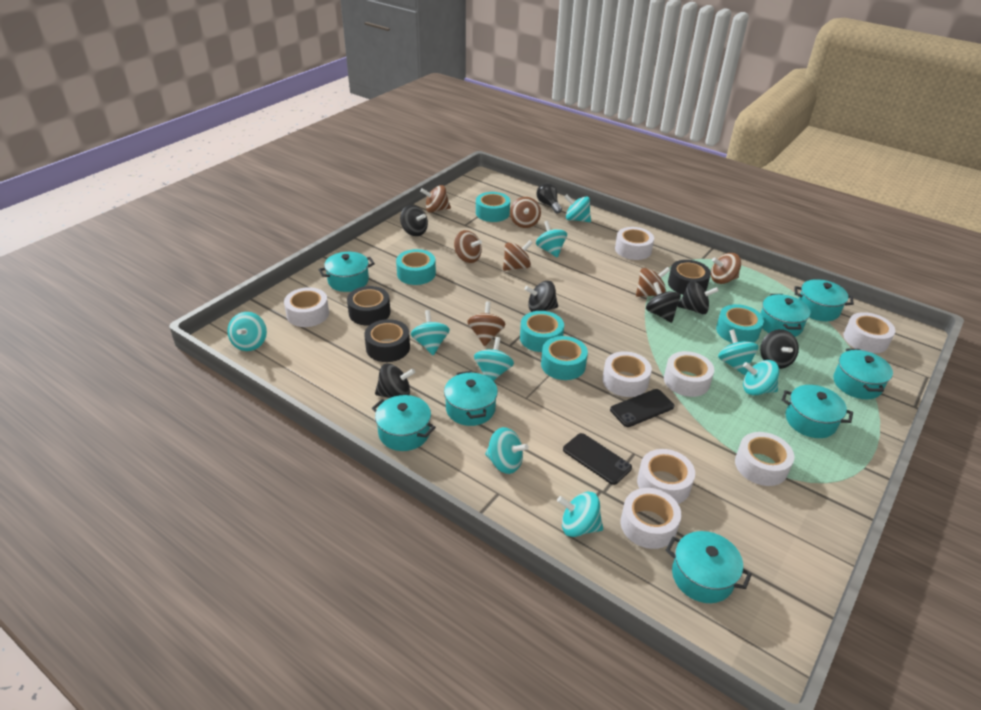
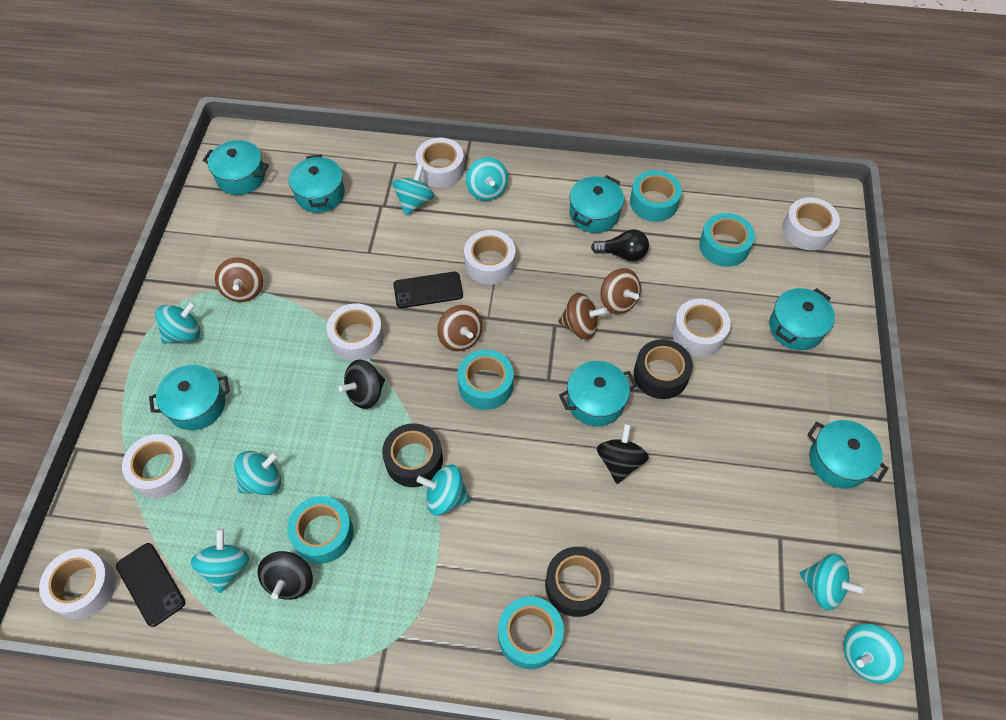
black spinning top: [375,363,415,398] [400,205,428,236] [525,281,558,312] [646,282,681,323] [677,281,719,314] [760,329,799,369] = 6 -> [257,551,313,600] [338,360,385,409] [597,423,649,484] = 3
brown spinning top: [420,185,451,213] [454,230,482,263] [467,301,506,346] [503,240,533,271] [510,197,541,228] [636,267,670,297] [711,253,741,284] = 7 -> [215,257,263,302] [437,305,482,351] [558,293,607,339] [601,268,641,314] = 4
turquoise pot: [319,252,375,292] [372,395,436,451] [444,371,498,426] [666,531,752,603] [760,294,810,337] [782,385,853,438] [795,279,854,321] [833,349,893,399] = 8 -> [149,365,230,430] [203,140,269,195] [289,154,345,213] [559,361,637,426] [569,175,624,233] [769,288,835,350] [807,420,889,488] = 7
turquoise spinning top: [227,312,267,351] [411,310,450,355] [474,337,514,381] [485,427,529,474] [536,221,567,258] [557,492,603,537] [565,195,591,222] [718,329,758,375] [743,360,779,395] = 9 -> [155,301,200,344] [191,528,249,593] [234,451,281,495] [393,165,434,215] [417,465,470,515] [466,157,508,201] [799,554,865,610] [843,624,904,684] = 8
white tape: [284,287,329,327] [603,351,652,397] [615,227,654,260] [621,488,681,549] [637,449,695,504] [664,351,714,397] [735,432,794,486] [844,312,895,353] = 8 -> [39,549,116,619] [122,434,191,498] [326,303,384,361] [416,138,464,188] [464,230,515,284] [672,298,731,356] [782,197,840,250] = 7

